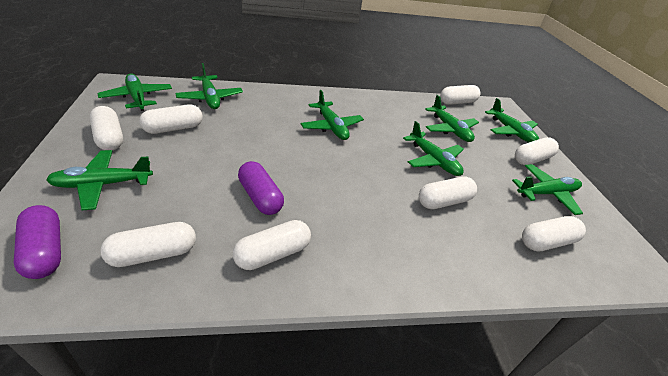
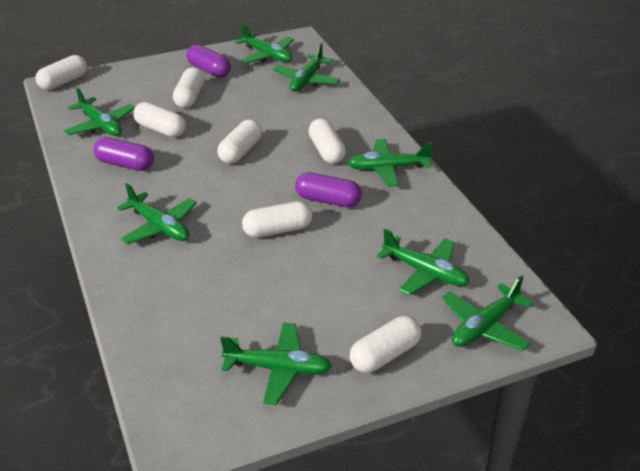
purple capsule: [14,205,61,279] [238,161,284,215] = 2 -> [93,137,154,171] [187,45,231,78] [295,172,362,208] = 3
white capsule: [90,106,123,151] [101,222,196,267] [139,104,203,134] [233,220,311,270] [419,176,477,209] [440,85,480,105] [515,137,559,165] [522,216,586,251] = 8 -> [35,55,87,90] [133,102,186,137] [173,67,205,108] [217,119,262,164] [242,201,312,238] [309,118,346,164] [350,316,421,373] = 7

